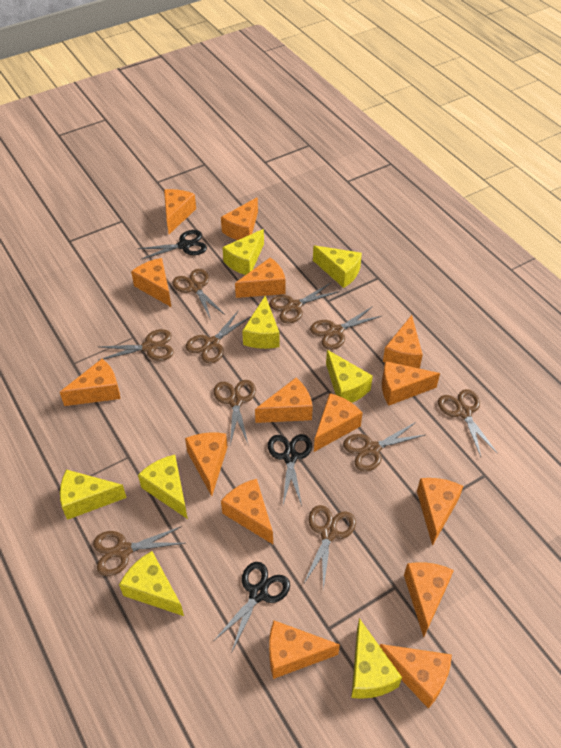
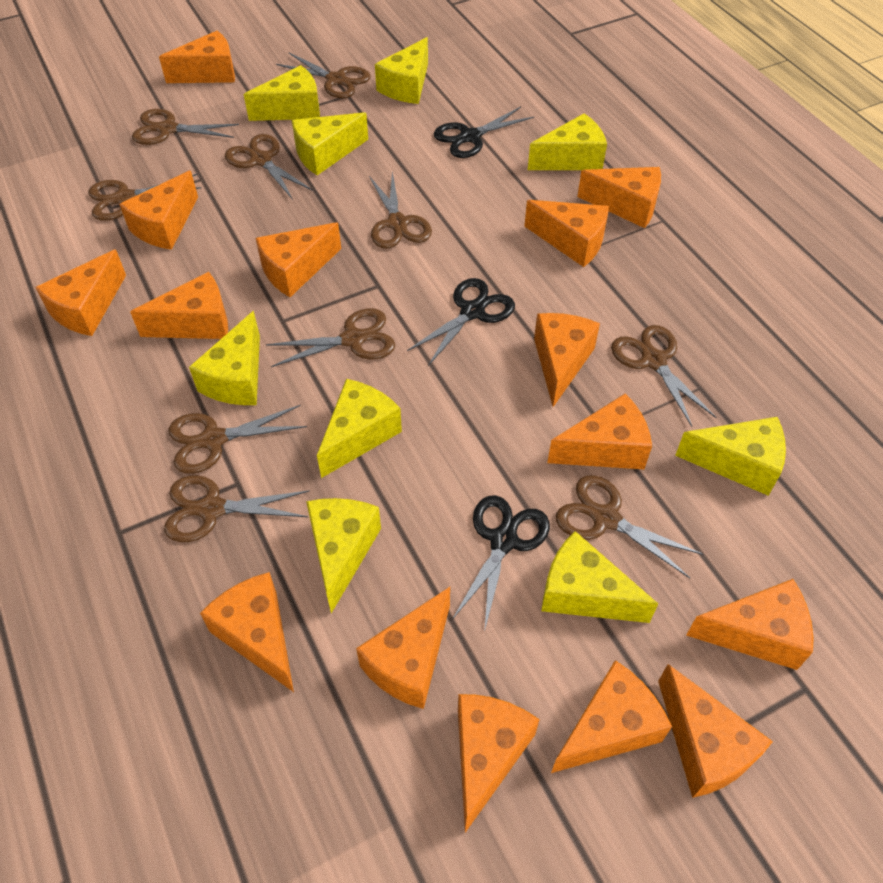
yellow cheese: [60,470,127,520] [119,551,184,616] [138,455,188,519] [222,229,264,275] [242,296,280,349] [313,245,362,288] [326,350,373,403] [351,618,402,699] = 8 -> [189,311,260,405] [244,65,320,121] [292,112,368,175] [306,498,381,613] [317,379,402,478] [375,37,428,104] [528,113,607,170] [541,531,658,623] [675,417,786,496] = 9

